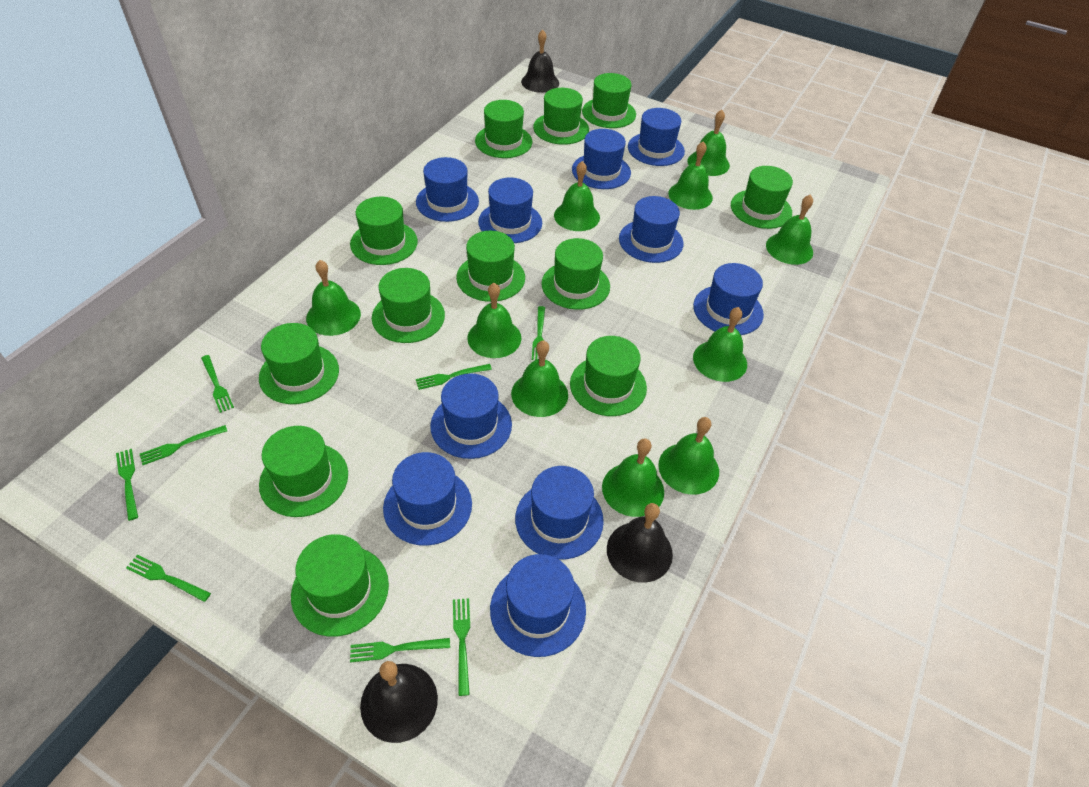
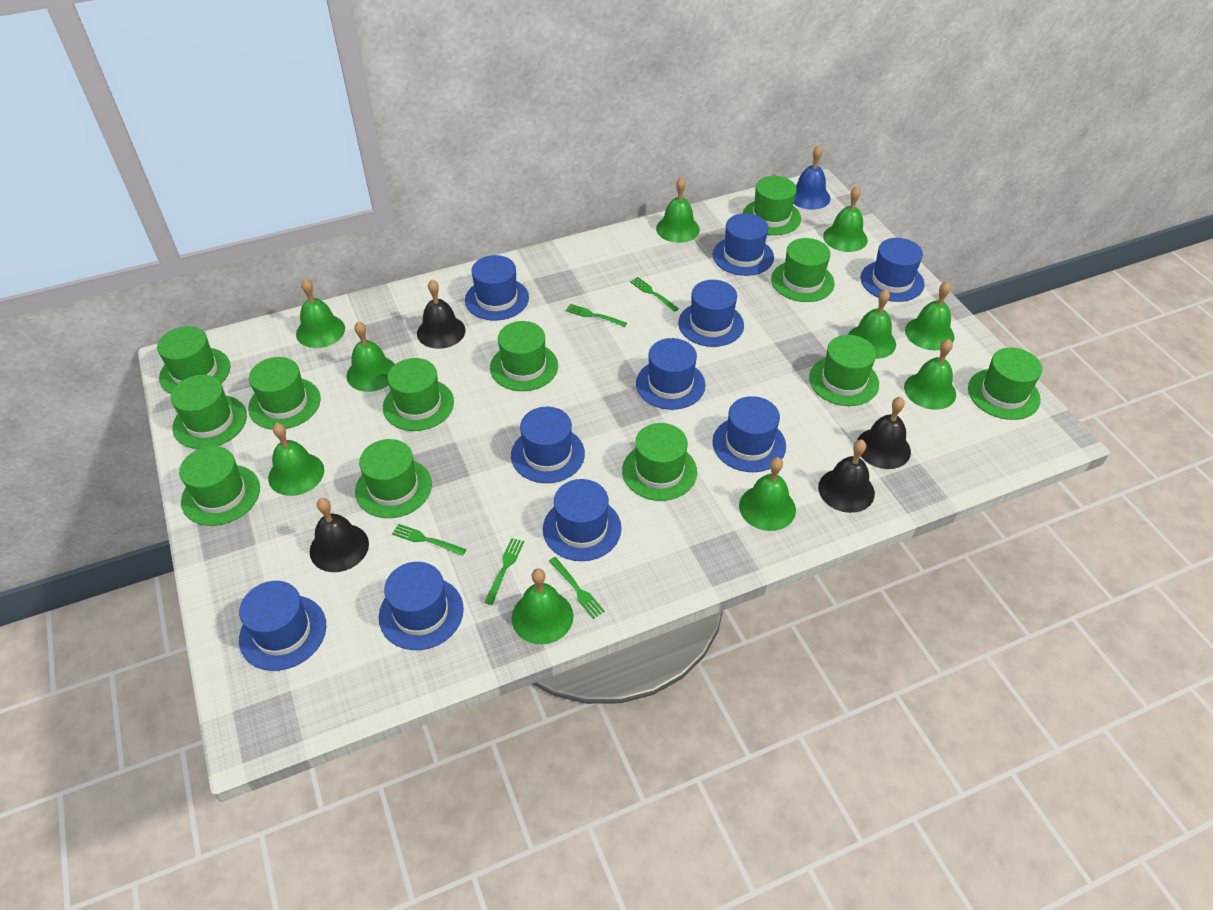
black bell: [360,661,438,743] [521,30,559,93] [607,503,673,583] = 3 -> [310,498,369,572] [417,280,466,349] [818,439,875,513] [857,397,911,469] = 4
blue bell: none = 0 -> [794,146,831,210] = 1
green fork: [116,449,138,521] [126,555,211,602] [140,425,227,465] [201,355,234,413] [350,638,450,662] [416,364,492,390] [453,598,470,696] [532,306,545,360] = 8 -> [392,524,466,556] [484,538,524,605] [549,557,605,619] [566,304,627,327] [630,277,679,312] = 5

